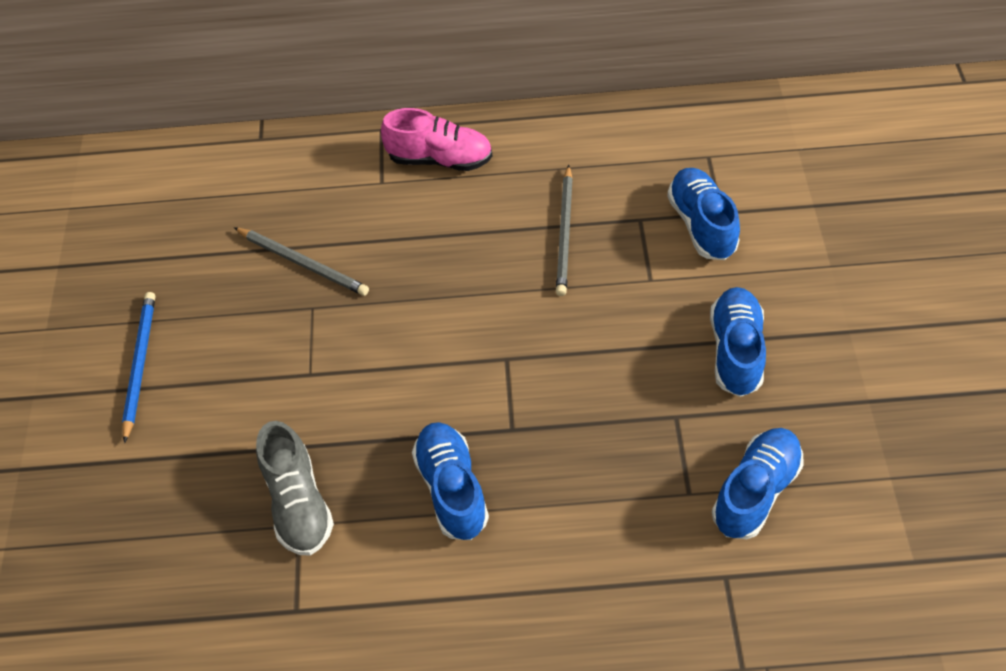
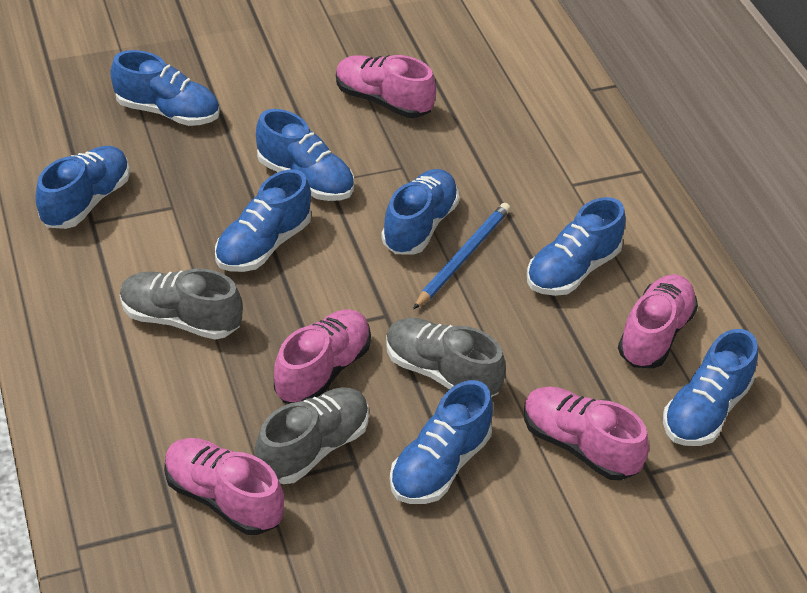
blue shoe: [412,422,489,540] [667,168,740,260] [710,287,766,397] [712,428,804,539] = 4 -> [35,146,130,229] [110,50,220,126] [215,169,311,272] [256,109,354,201] [381,169,459,255] [390,380,493,504] [527,197,626,296] [663,329,758,446] = 8
grey pencil: [234,227,369,296] [556,165,573,296] = 2 -> none = 0
grey shoe: [256,421,334,556] = 1 -> [120,269,243,340] [255,387,369,484] [386,318,506,397] = 3
pink shoe: [381,108,493,171] = 1 -> [164,438,284,535] [274,309,371,404] [336,55,436,118] [524,387,649,480] [618,274,698,368] = 5

